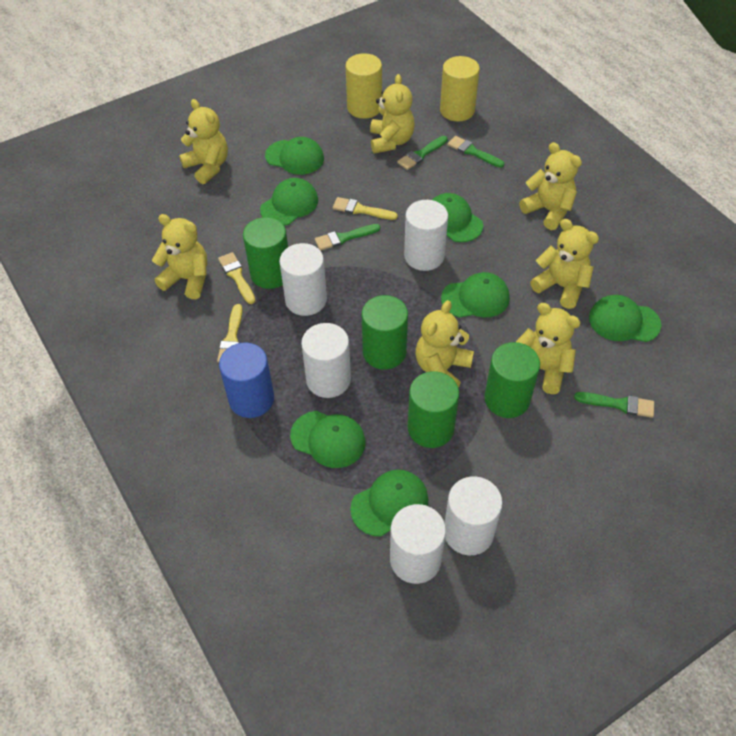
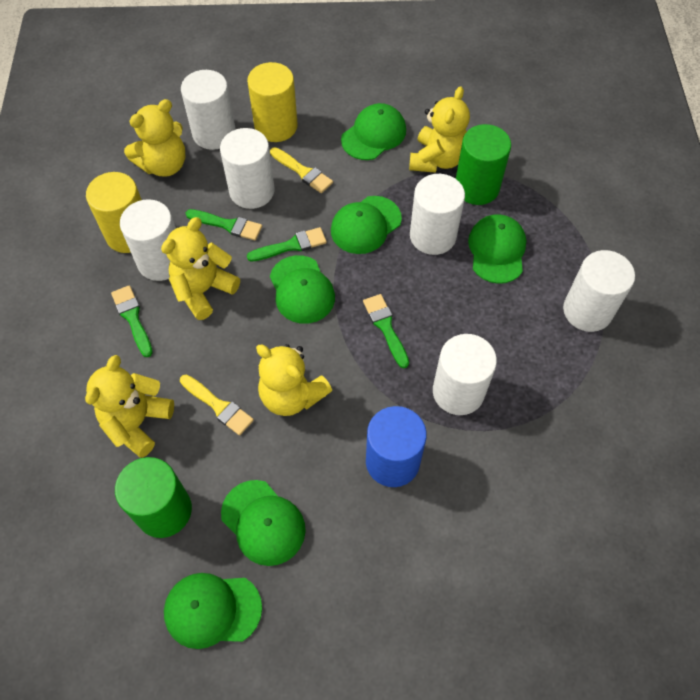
green cap: [260,178,318,226] [265,137,324,175] [290,411,366,468] [350,470,428,537] [432,193,483,242] [441,272,510,318] [589,295,661,342] = 7 -> [164,573,262,649] [221,480,306,566] [270,255,335,324] [331,196,402,254] [341,103,406,160] [468,214,526,284] = 6
green cylinder: [243,217,288,289] [362,295,408,369] [408,371,459,448] [485,342,540,418] = 4 -> [115,457,192,538] [456,124,511,205] = 2
white cylinder: [279,243,327,316] [301,323,351,398] [390,504,446,584] [404,200,448,271] [445,476,503,555] = 5 -> [120,199,176,281] [181,70,236,150] [220,128,274,209] [410,174,465,255] [433,334,497,415] [563,250,635,332] = 6
yellow brush: [217,304,242,363] [218,252,255,304] [333,197,398,220] = 3 -> [180,375,254,436] [270,147,333,193] = 2
yellow teddy bear: [152,214,207,299] [179,99,228,184] [370,74,415,154] [415,300,474,388] [516,303,581,394] [519,142,582,230] [530,219,599,309] = 7 -> [85,355,174,458] [124,99,186,177] [161,217,240,320] [256,344,332,416] [409,86,470,173] = 5

